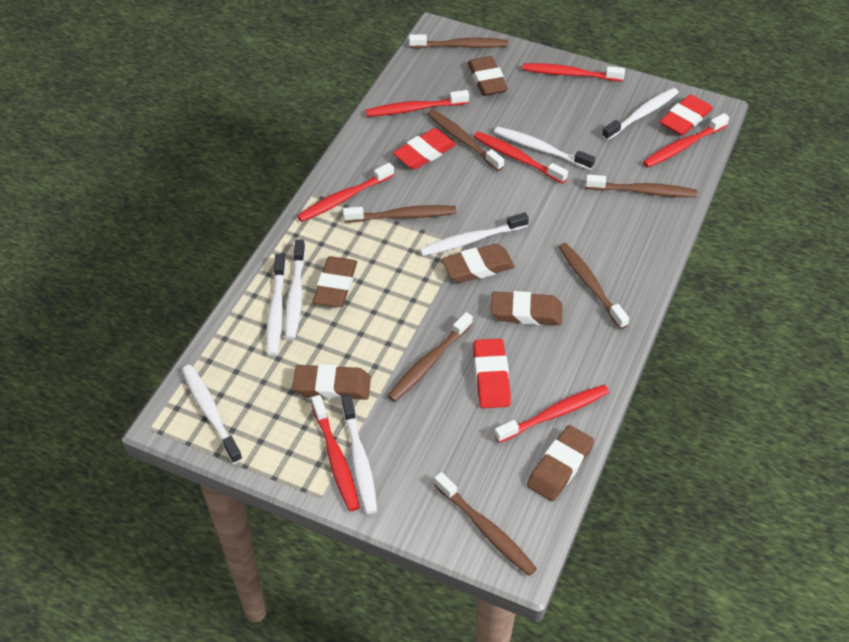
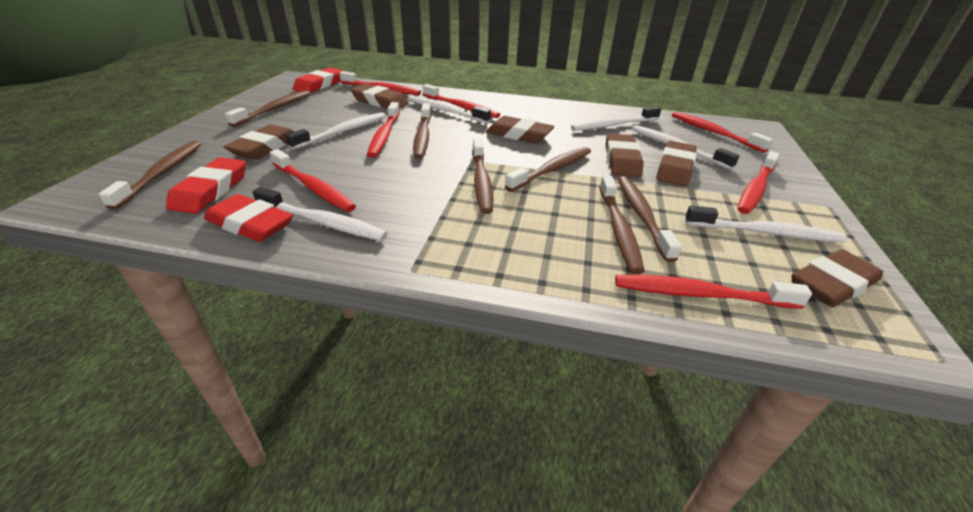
white toothbrush: [182,365,243,464] [266,254,286,356] [285,239,306,340] [342,395,377,514] [419,212,529,256] [494,127,595,170] [602,88,679,140] = 7 -> [253,187,388,241] [286,112,386,150] [408,96,491,124] [571,106,661,131] [632,125,740,170] [685,205,847,243] = 6

